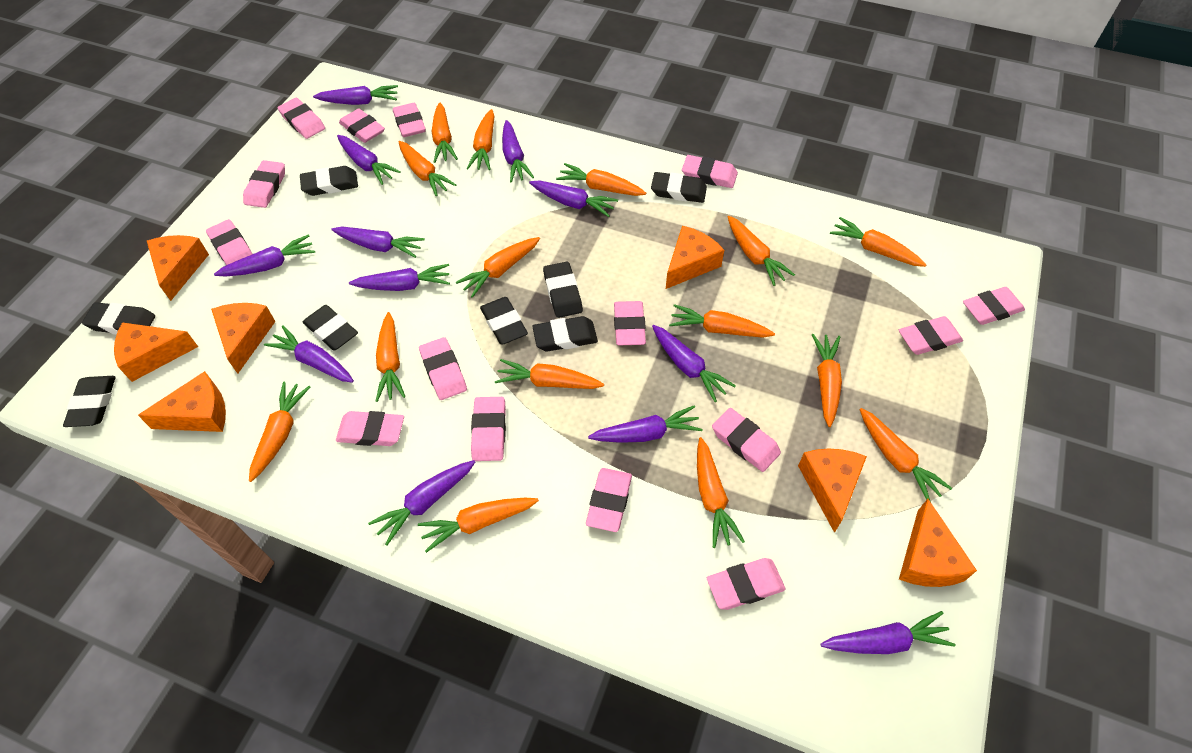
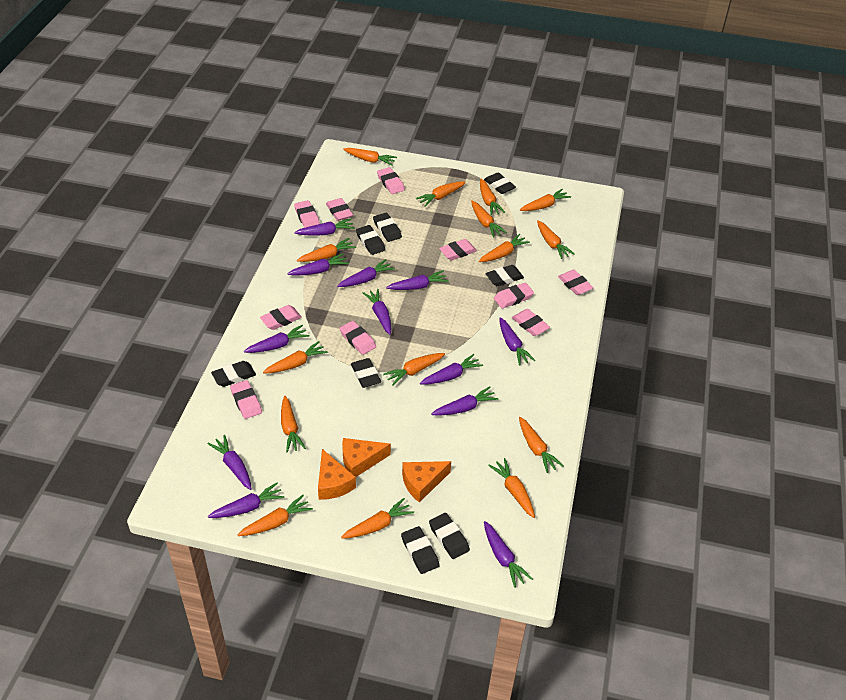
orange cheese: [114,322,198,382] [138,371,226,432] [147,235,209,301] [211,303,276,374] [666,226,724,289] [798,449,867,533] [899,499,977,587] = 7 -> [318,449,356,500] [342,438,391,477] [402,461,451,503] = 3
pink eraser: [206,219,253,265] [243,160,285,208] [278,98,325,139] [336,411,404,446] [339,109,385,143] [393,103,426,137] [419,337,467,400] [471,397,506,461] [586,468,632,532] [614,301,646,345] [682,155,738,188] [707,558,785,610] [712,408,781,472] [899,316,963,355] [963,287,1025,325] = 15 -> [230,380,262,419] [260,305,302,330] [294,200,320,228] [326,198,353,221] [339,321,376,355] [377,167,405,194] [439,239,477,260] [494,283,534,308] [512,309,550,336] [558,270,593,295] = 10

